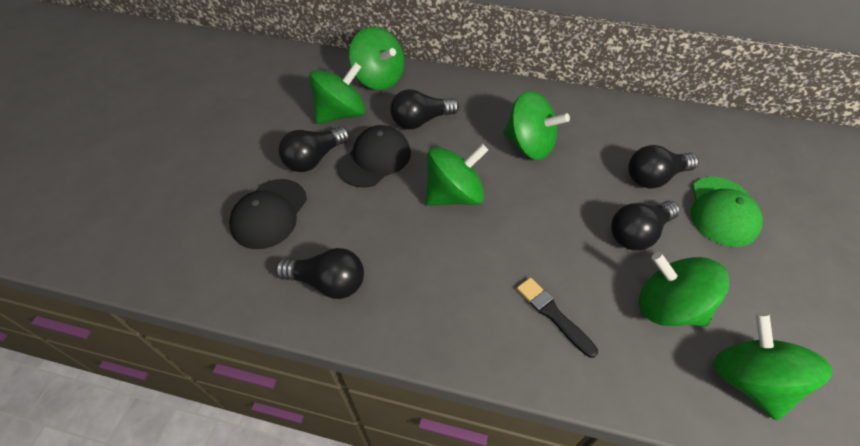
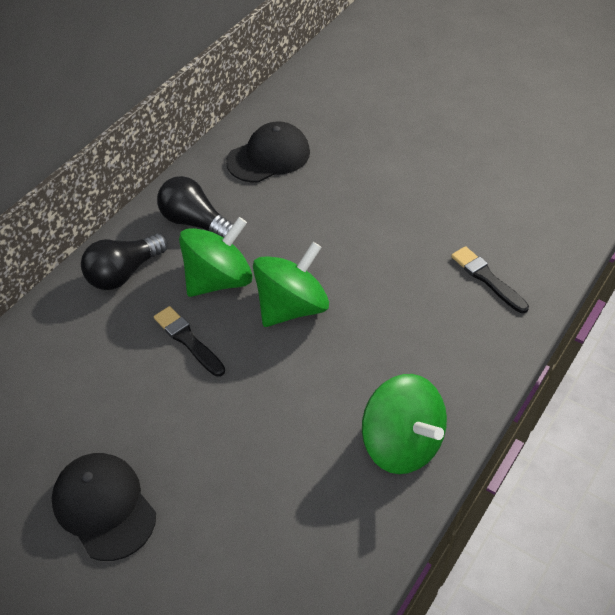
black brush: [517,278,598,358] = 1 -> [154,306,225,377] [451,246,529,313] = 2
black light bulb: [275,248,364,299] [279,126,349,172] [390,89,459,129] [611,200,680,250] [628,145,699,188] = 5 -> [81,234,168,290] [157,176,233,238] = 2
green cap: [691,177,763,247] = 1 -> none = 0
green spinning top: [309,62,365,124] [349,27,404,90] [426,144,488,206] [503,91,570,160] [639,252,730,326] [713,313,833,421] = 6 -> [179,217,252,297] [253,242,329,327] [362,374,447,474] = 3

